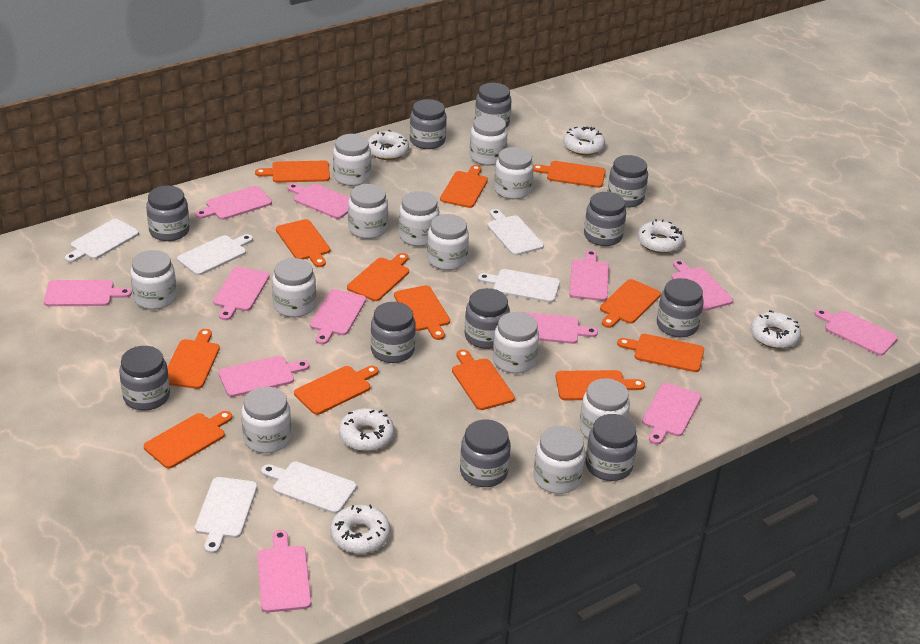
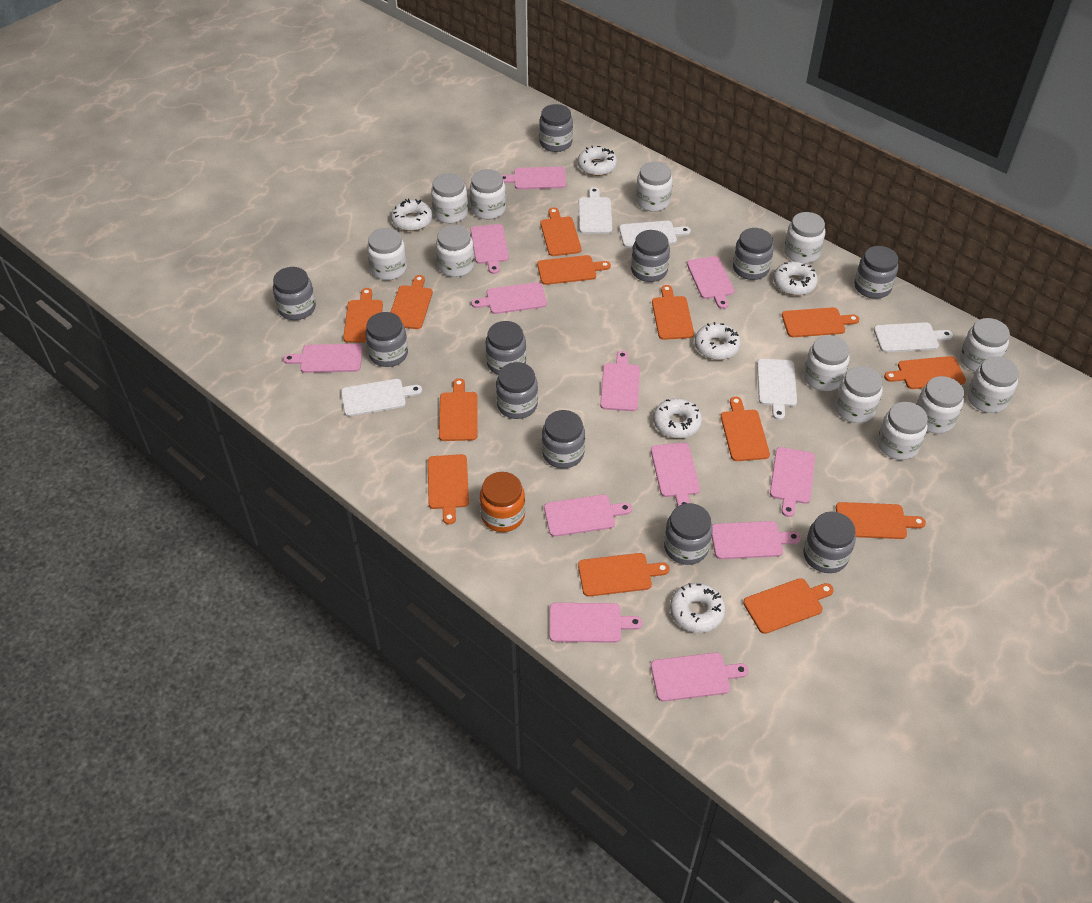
orange jar: none = 0 -> [480,472,525,532] = 1
white cutting board: [65,219,139,263] [177,234,253,275] [195,477,257,554] [261,462,357,514] [478,269,560,303] [487,209,544,256] = 6 -> [341,379,422,416] [579,187,612,234] [619,221,691,248] [757,359,797,420] [874,322,953,352] = 5

